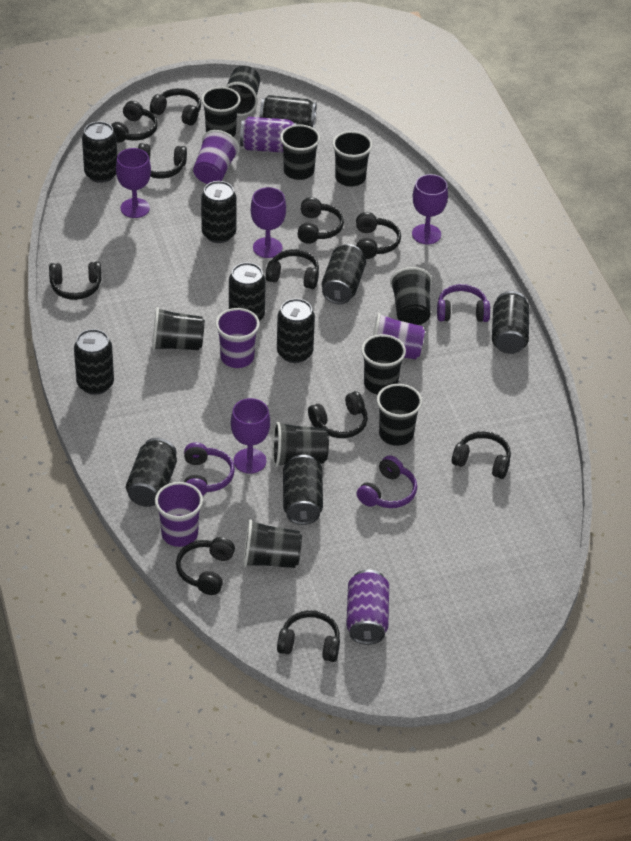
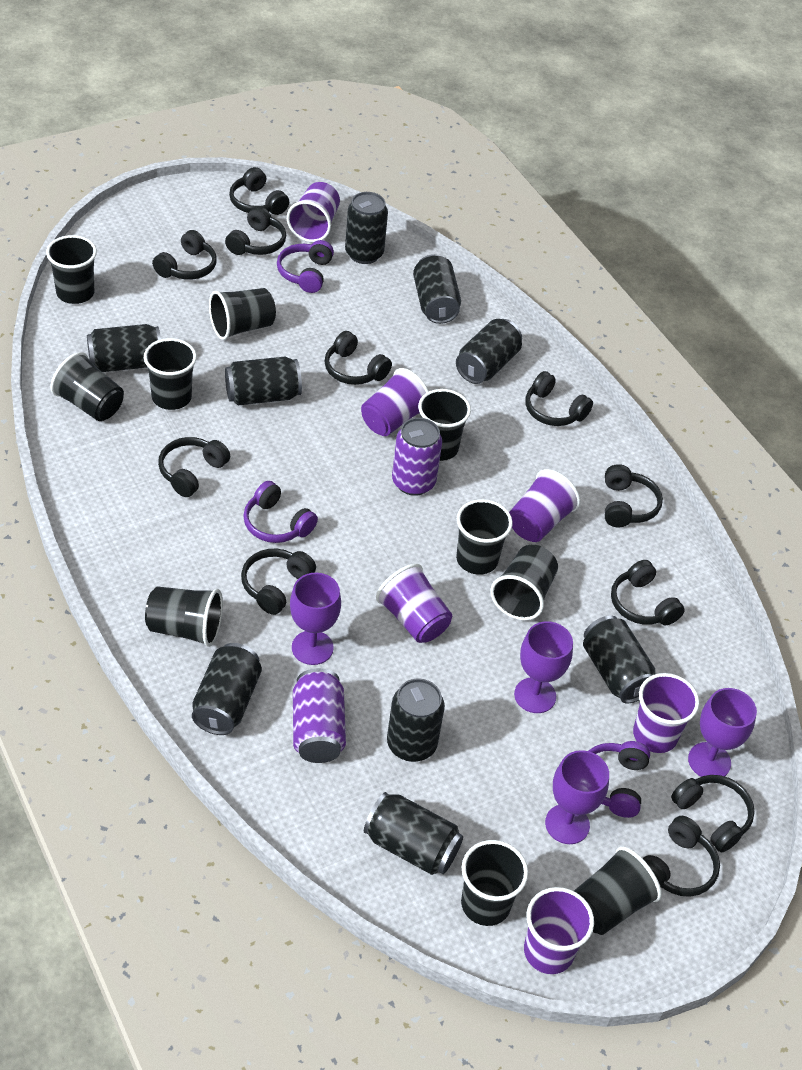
black can: [74,329,114,395] [82,121,117,183] [126,438,177,507] [201,181,237,243] [229,262,266,321] [260,95,317,128] [277,298,315,363] [283,455,323,525] [322,244,366,304] [492,291,529,354] = 10 -> [87,324,161,372] [192,643,262,735] [225,357,302,405] [345,192,388,264] [364,792,463,875] [387,679,445,762] [413,254,461,324] [456,319,522,384] [583,615,655,703] = 9
purple cup: [155,482,203,547] [193,130,240,184] [215,308,260,368] [373,313,425,359] = 4 -> [287,182,340,242] [361,368,429,436] [376,564,452,643] [509,469,581,542] [524,887,594,974] [633,673,699,753] = 6

